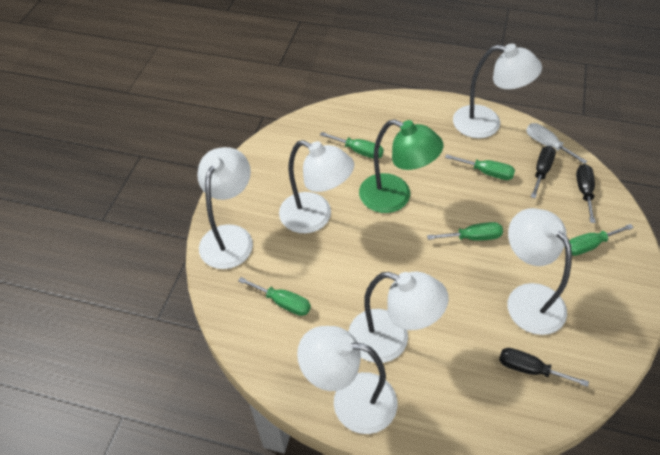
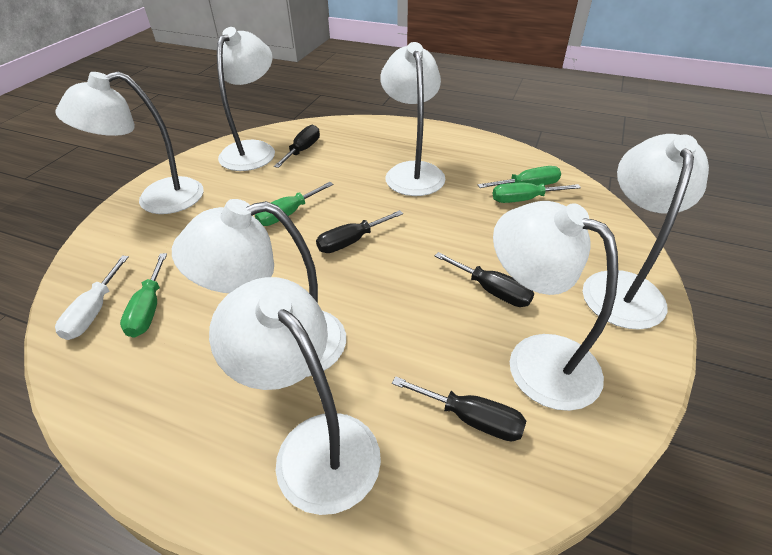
black screwdriver: [499,348,589,387] [531,146,556,198] [576,164,596,223] = 3 -> [274,125,320,168] [316,210,403,253] [392,376,526,441] [435,252,534,307] = 4
green lamp: [359,119,444,213] = 1 -> none = 0
green screwdriver: [238,277,311,316] [320,132,384,159] [427,222,503,241] [445,154,515,180] [569,224,634,256] = 5 -> [120,253,167,338] [255,182,334,226] [478,166,561,188] [493,183,581,203] = 4
white lamp: [197,147,253,269] [279,140,354,233] [297,326,397,434] [348,272,449,363] [453,44,542,138] [507,208,572,335] = 6 -> [55,72,204,214] [172,199,346,377] [209,277,381,515] [217,27,275,171] [380,42,446,196] [493,201,618,411] [583,134,709,330] = 7

